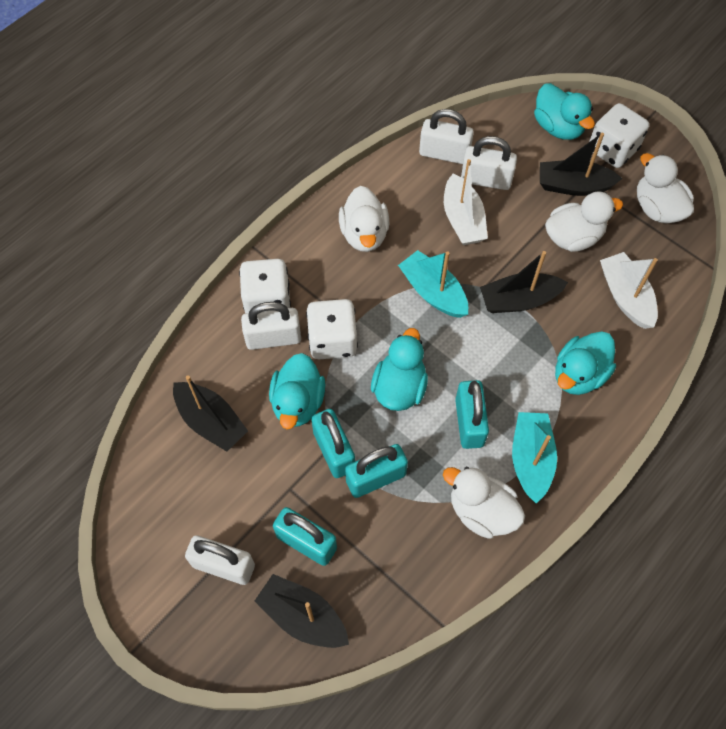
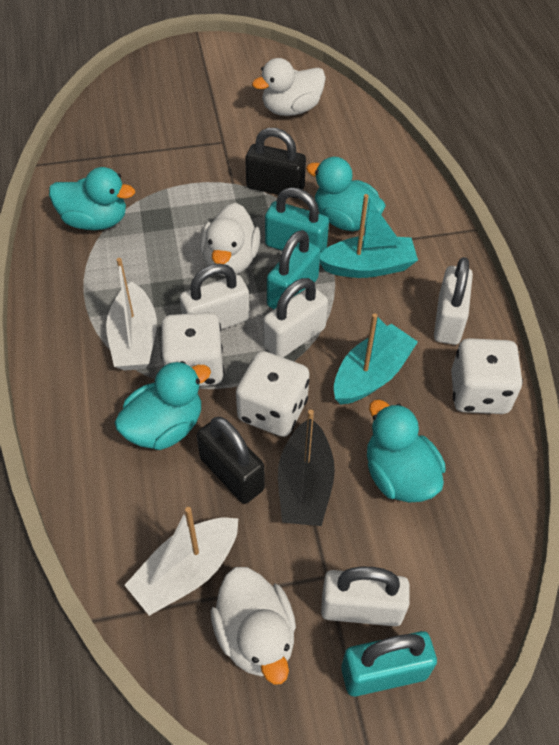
black boat: [173,375,248,452] [255,574,349,648] [480,251,568,313] [540,133,623,196] = 4 -> [278,410,335,526] = 1
black padlock: none = 0 -> [197,417,265,504] [245,128,306,199] = 2
turquoise padlock: [273,507,337,566] [311,409,355,478] [345,444,408,498] [455,380,489,449] = 4 -> [265,187,329,253] [267,230,320,309] [341,631,437,696] = 3
white duck: [339,186,389,252] [443,467,525,539] [545,191,623,252] [637,153,694,223] = 4 -> [200,203,261,276] [210,567,296,685] [252,58,326,116] = 3

